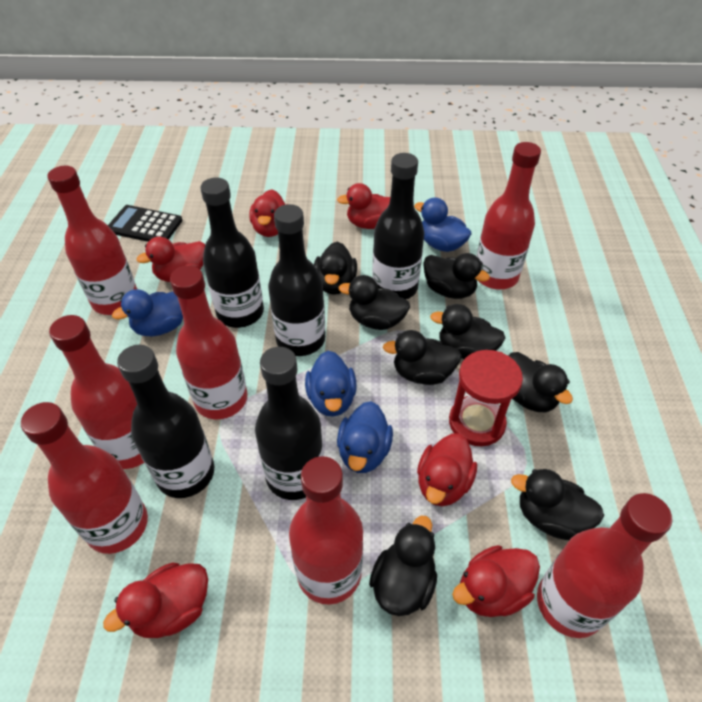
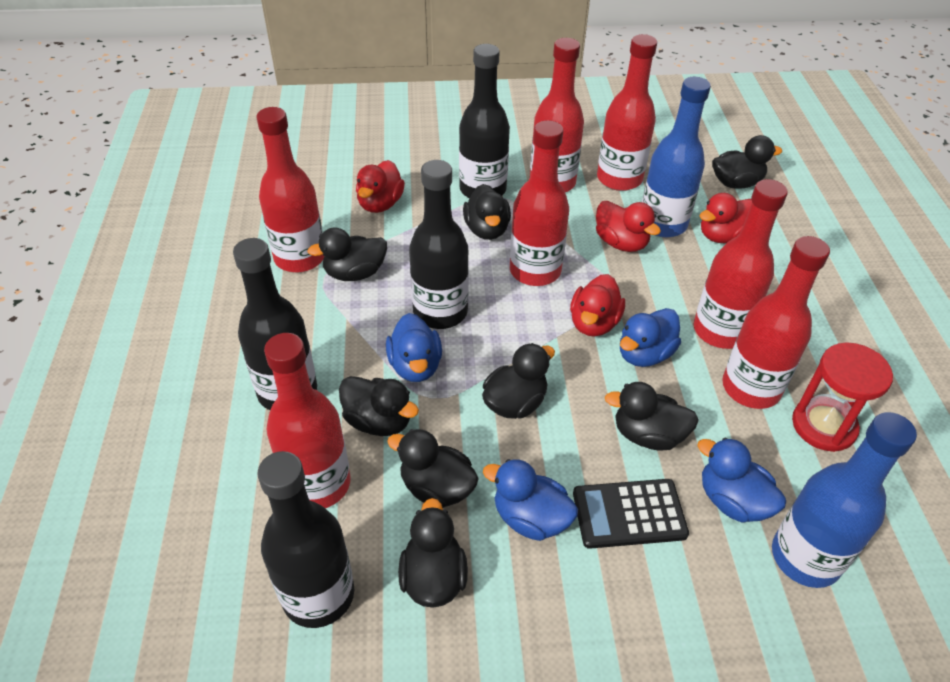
black bottle: [117,345,214,498] [200,177,264,328] [255,347,324,500] [268,204,325,356] [372,153,424,299] = 5 -> [233,238,317,410] [257,451,354,628] [409,160,469,329] [459,44,510,198] = 4
blue bottle: none = 0 -> [642,77,711,238] [772,412,917,588] = 2
red duck: [103,562,208,638] [137,237,205,282] [249,189,287,237] [337,183,390,229] [417,433,477,506] [452,545,540,617] = 6 -> [356,160,405,213] [570,274,625,336] [596,201,661,252] [700,193,752,243] = 4

